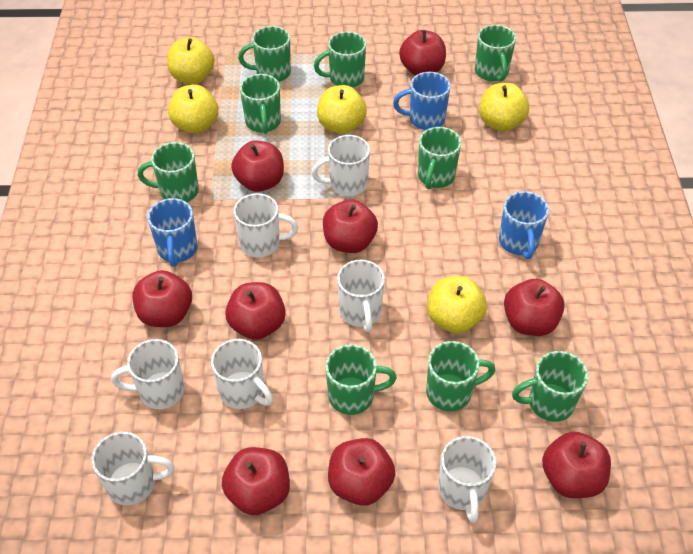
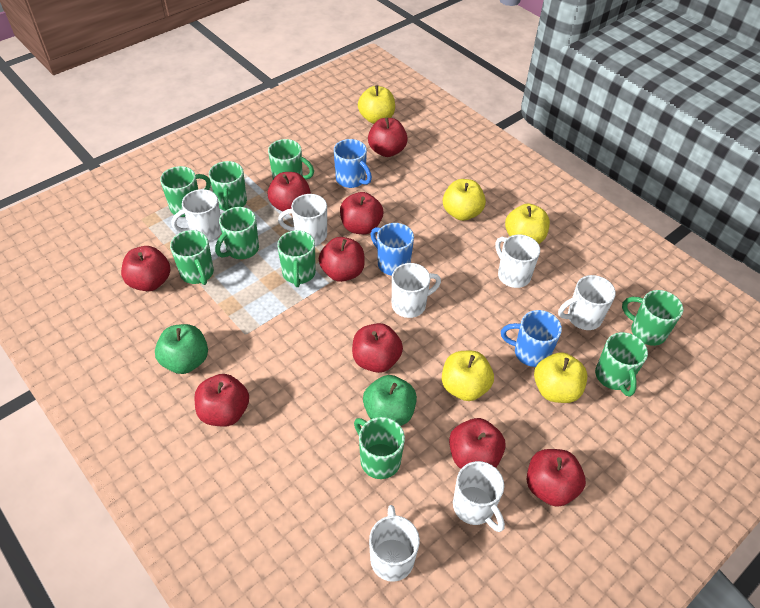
green apple: none = 0 -> [155,324,208,374] [363,375,417,426] = 2

